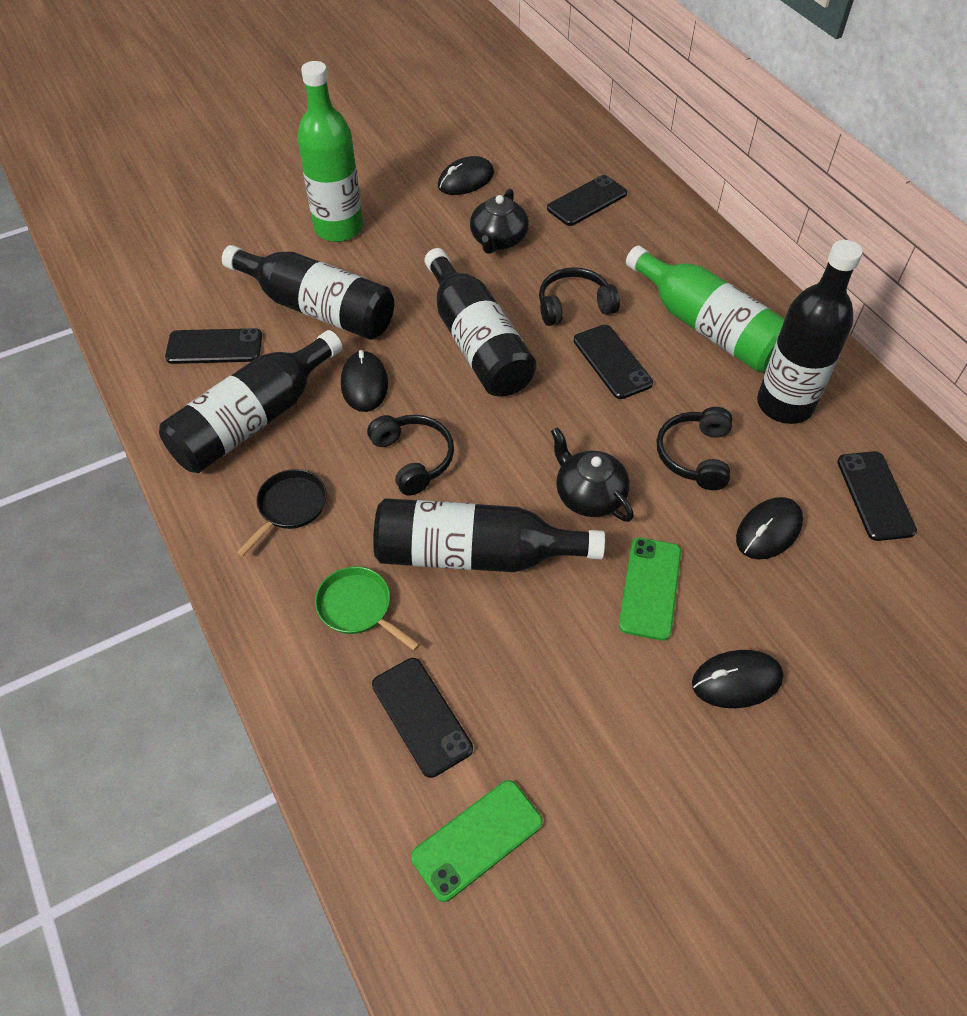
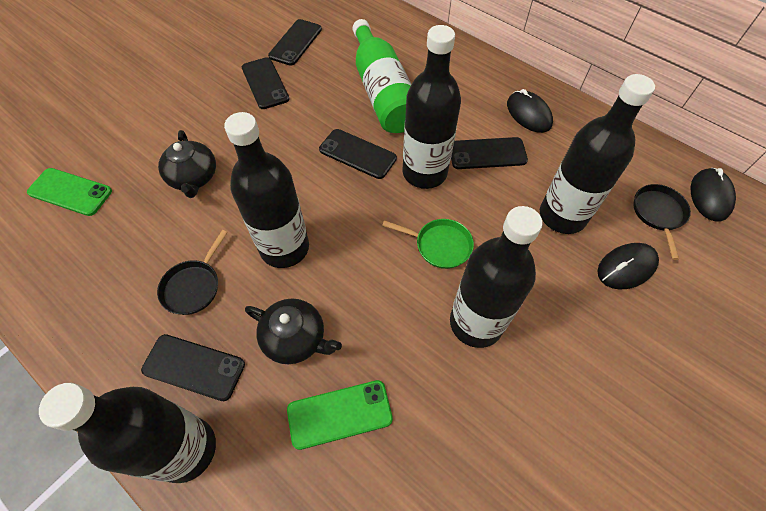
black headphones: [367,415,454,496] [539,267,620,326] [657,407,732,490] = 3 -> none = 0
black mouse: [341,350,388,412] [438,156,494,195] [692,650,783,708] [736,497,803,559] = 4 -> [507,89,553,133] [597,243,659,290] [691,168,736,221] = 3
black pan: [237,469,327,557] = 1 -> [157,230,228,315] [633,184,691,260] = 2
green bottle: [297,61,363,242] [626,246,785,373] = 2 -> [352,19,411,133] = 1

